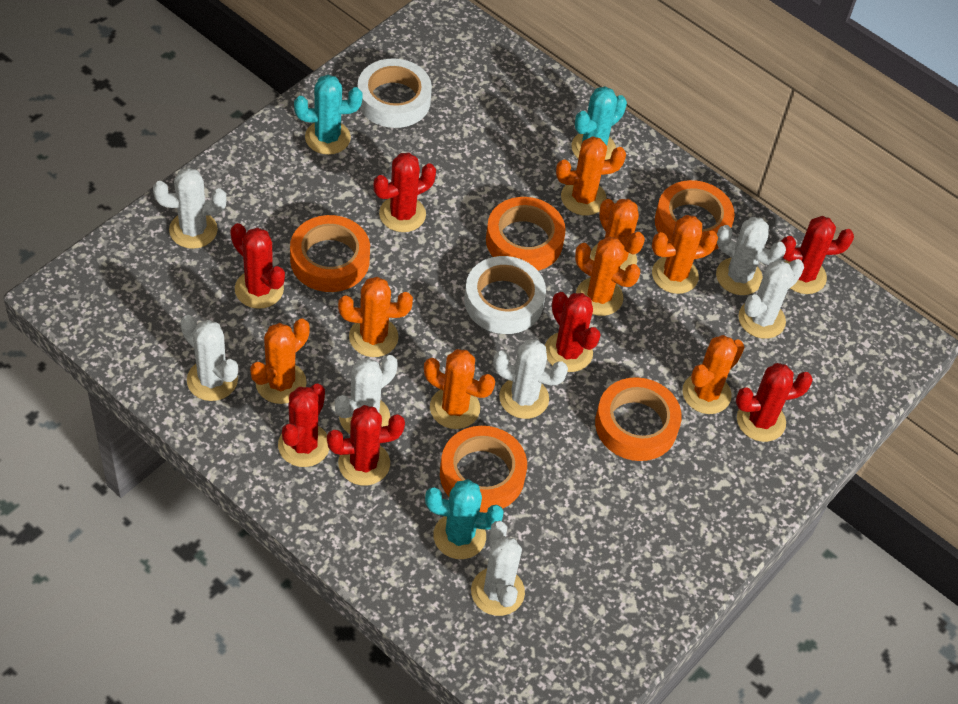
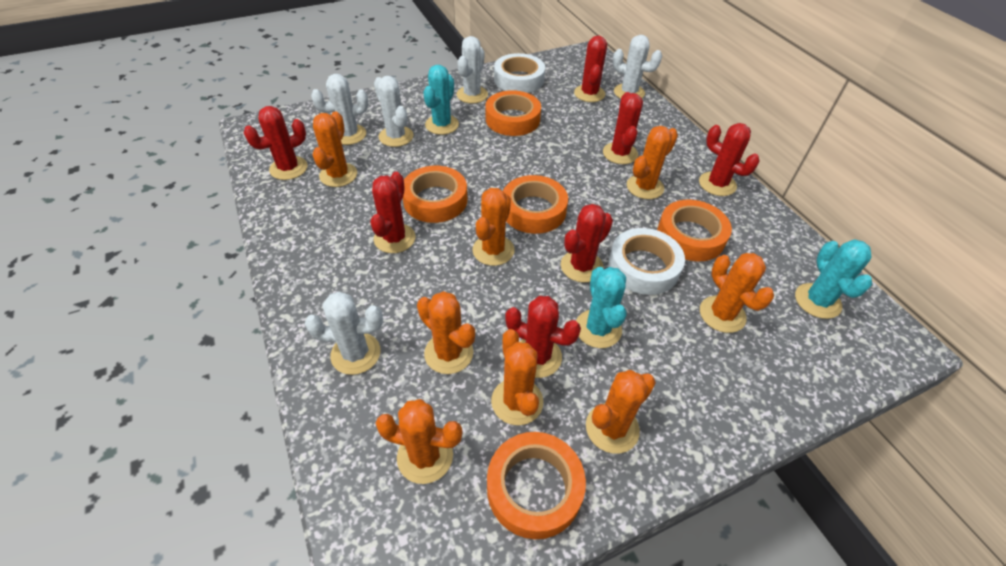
white cactus: [153,167,226,249] [180,315,238,401] [335,355,398,434] [471,521,525,616] [493,340,568,419] [716,217,786,295] [738,259,804,339] = 7 -> [305,292,383,375] [311,74,369,145] [374,76,413,147] [456,36,488,103] [613,35,662,99] = 5

